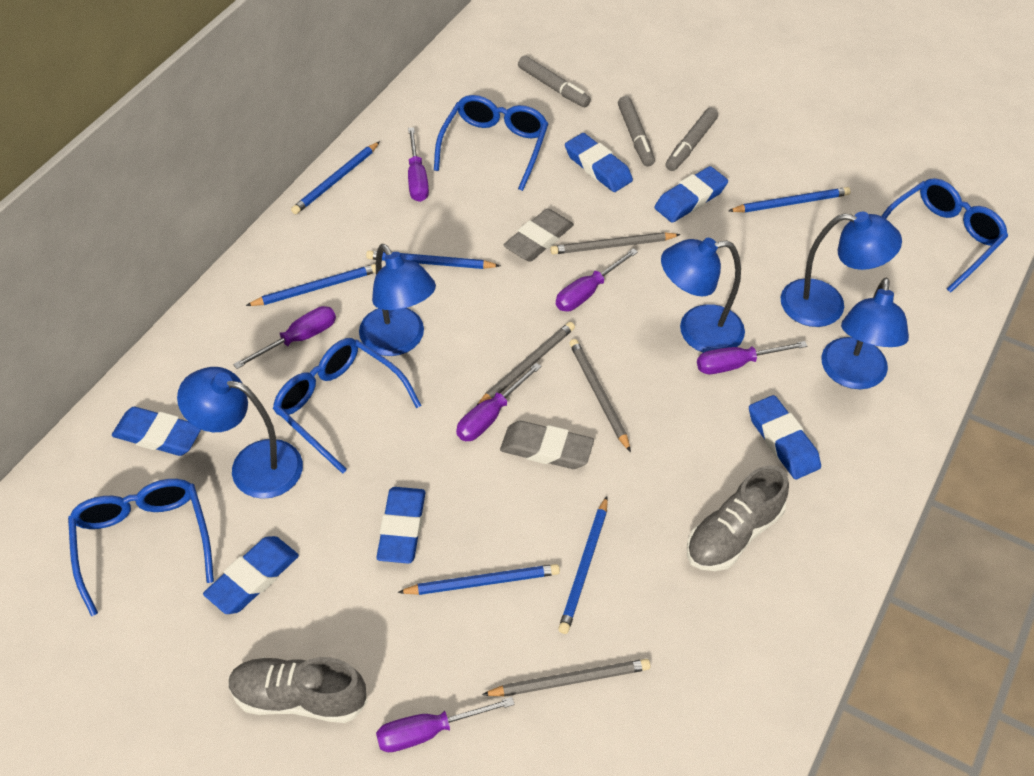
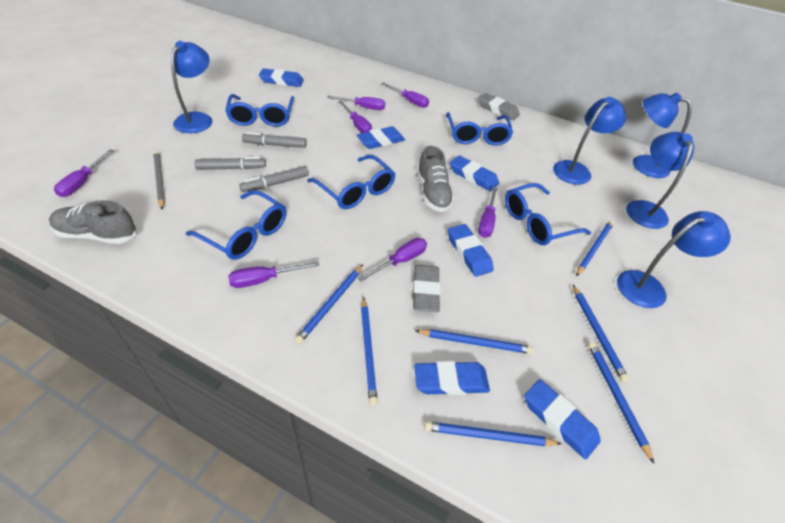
blue glasses: [68,479,214,616] [273,338,421,474] [434,95,548,191] [882,178,1008,293] = 4 -> [186,190,286,260] [225,94,294,127] [307,155,396,209] [446,112,513,146] [505,183,591,245] = 5
blue pencil: [246,264,376,306] [291,141,380,214] [366,251,500,269] [397,564,560,595] [558,496,608,634] [728,187,851,213] = 6 -> [295,265,363,344] [361,297,378,405] [415,329,534,354] [424,421,562,446] [573,285,629,382] [576,220,614,276] [588,342,654,463] = 7
grey pencil: [477,322,575,405] [482,659,650,697] [550,232,681,254] [569,339,631,452] = 4 -> [154,151,165,210] = 1
purple screwdriver: [233,306,336,369] [376,697,515,752] [408,127,429,202] [456,363,541,441] [556,248,638,311] [697,341,808,374] = 6 -> [54,149,114,197] [228,261,319,288] [327,95,385,110] [339,101,372,133] [358,238,427,281] [382,82,429,108] [478,187,497,238] = 7

